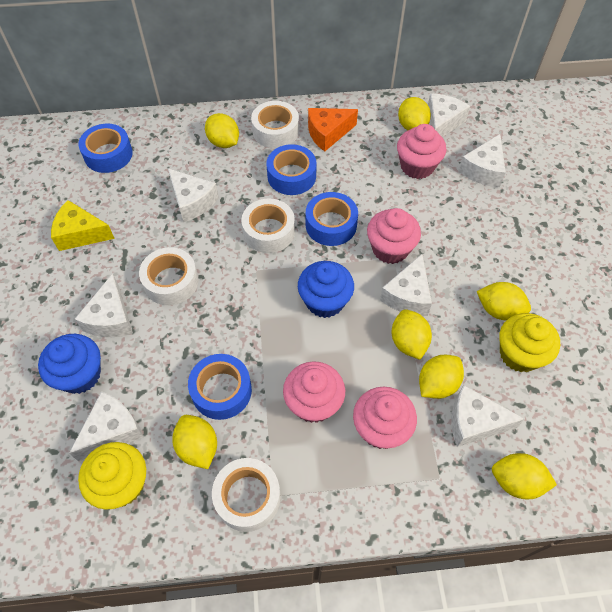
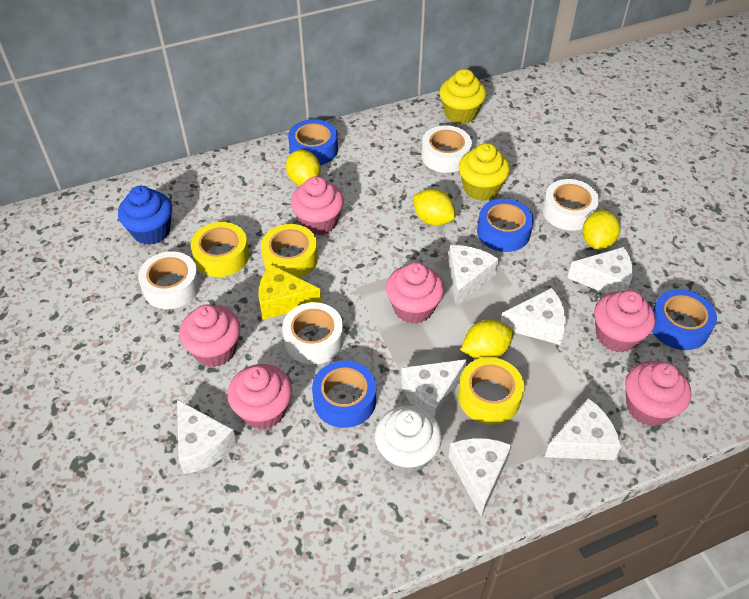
blue cupcake: [38,334,101,394] [298,261,354,318] = 2 -> [118,186,172,245] = 1
orange cheese: [308,108,358,152] = 1 -> none = 0
pink cupcake: [283,361,345,423] [353,386,417,449] [367,208,421,264] [397,124,446,179] = 4 -> [179,305,241,367] [228,364,292,430] [291,176,344,235] [386,262,444,324] [594,290,655,353] [625,361,691,427] = 6
white cupcake: none = 0 -> [375,406,442,474] = 1
yellow lemon: [172,415,217,469] [205,113,239,148] [392,309,432,360] [398,97,431,130] [419,355,464,399] [477,282,531,320] [492,453,557,499] = 7 -> [286,150,321,186] [413,189,456,226] [461,320,513,359] [582,210,620,250] = 4
yellow tape: none = 0 -> [191,222,249,277] [261,224,318,278] [458,357,524,425] = 3

